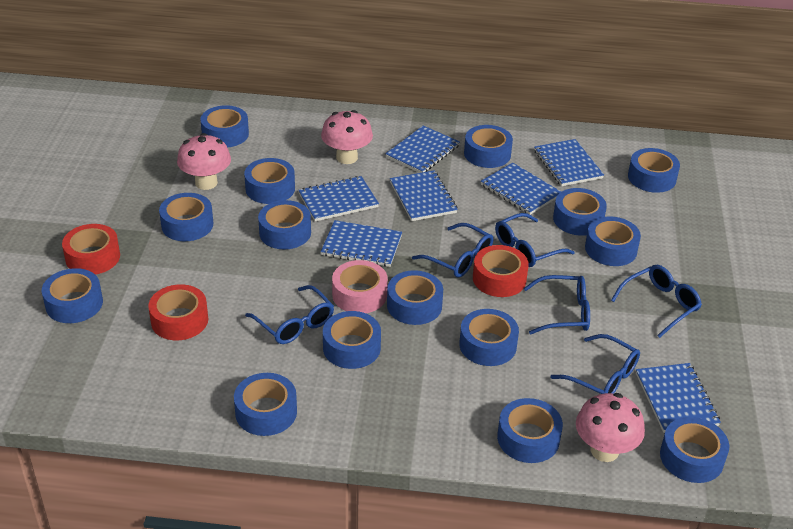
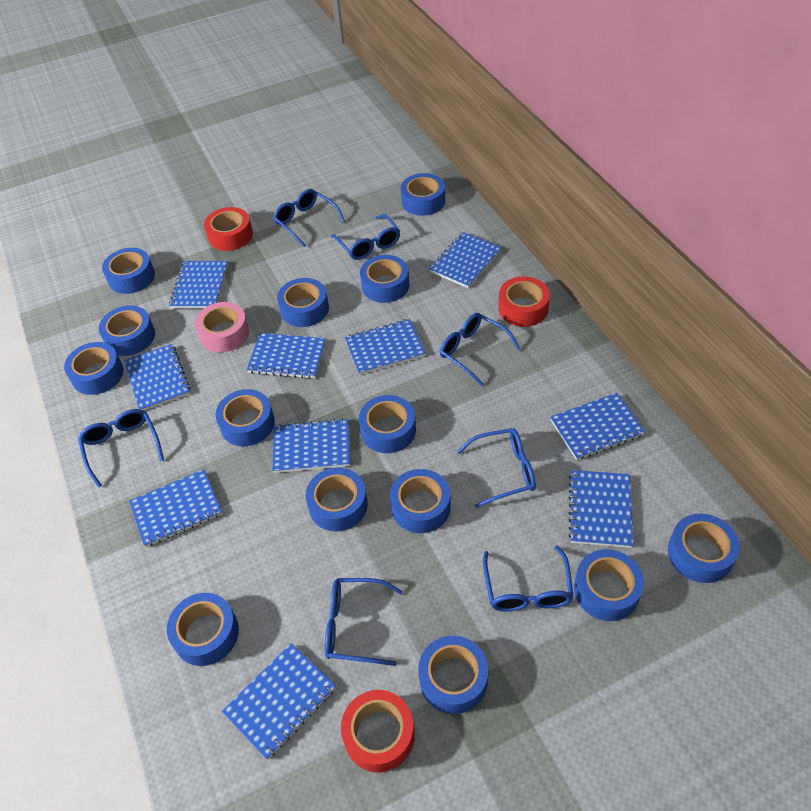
blue glasses: [245,285,334,344] [412,223,493,278] [495,213,575,267] [524,275,590,334] [550,334,640,394] [611,265,702,338] = 6 -> [78,409,164,488] [273,189,345,248] [325,578,403,666] [331,214,400,260] [440,313,520,386] [457,428,536,508] [483,546,574,612] = 7
blue notebook: [298,176,379,221] [321,220,402,267] [385,126,460,173] [390,170,458,221] [481,163,561,215] [534,139,604,186] [636,363,721,433] = 7 -> [124,344,190,411] [129,469,222,547] [169,261,228,309] [222,643,336,760] [246,333,326,379] [272,418,350,473] [345,319,426,375] [429,232,502,288] [550,393,645,460] [568,470,633,548] = 10
blue tape: [42,268,103,323] [159,193,213,241] [200,105,249,148] [234,373,297,436] [244,158,295,204] [258,200,311,250] [323,311,381,369] [387,270,443,325] [459,309,519,366] [464,125,513,168] [497,398,563,463] [553,188,607,236] [585,216,641,266] [628,148,680,193] [660,417,729,483] = 15 -> [64,342,124,395] [99,305,155,356] [102,248,155,294] [167,593,239,666] [215,389,275,446] [277,278,329,327] [306,468,368,532] [359,395,416,453] [360,255,409,303] [390,469,451,533] [401,173,445,216] [418,636,488,714] [574,549,644,621] [668,514,740,583] = 14
pink mushroom: [177,133,231,190] [321,110,373,164] [576,393,645,462] = 3 -> none = 0

